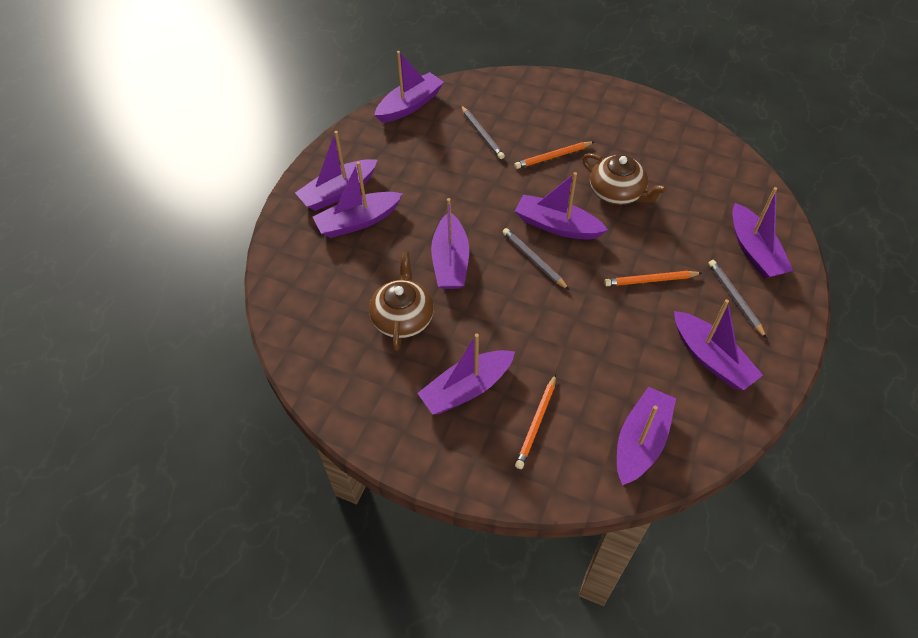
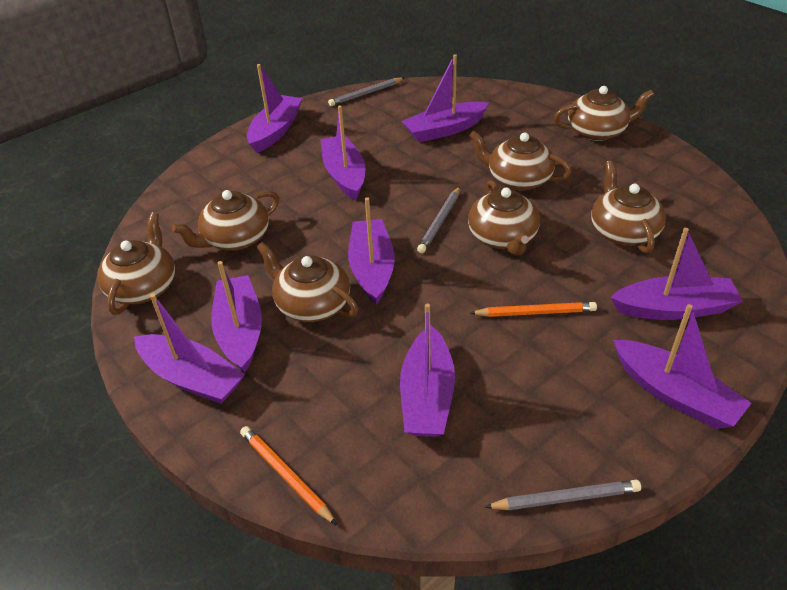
brown teapot: [369,252,434,351] [582,153,667,205] = 2 -> [97,212,175,315] [171,190,279,251] [257,242,358,322] [468,180,540,256] [469,130,572,191] [554,86,654,141] [591,160,666,253] = 7
orange pencil: [514,142,594,169] [515,374,556,469] [604,271,702,286] = 3 -> [240,426,337,525] [470,302,597,317] = 2

